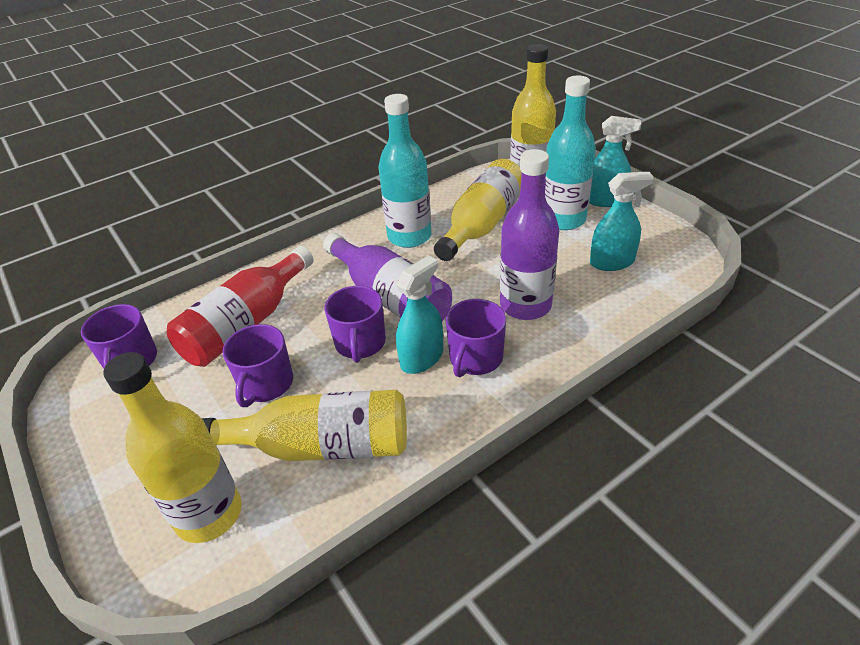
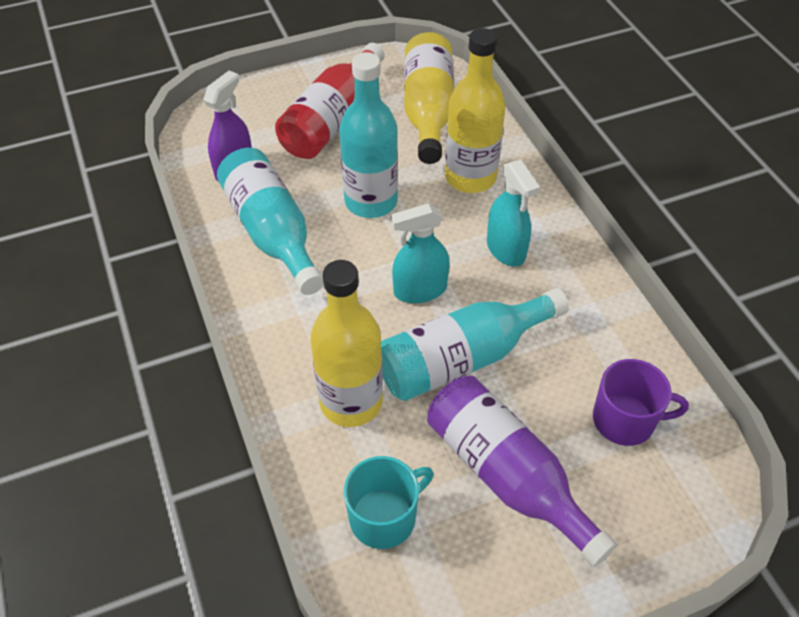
purple bottle: [323,233,452,321] [500,149,559,320] = 2 -> [427,376,617,567] = 1
purple mug: [81,304,157,369] [222,324,293,407] [324,286,386,363] [446,299,506,377] = 4 -> [593,359,689,446] = 1
purple spray bottle: none = 0 -> [203,71,252,181] = 1
turquoise bottle: [379,94,432,248] [545,76,596,230] = 2 -> [217,148,324,295] [339,52,398,218] [381,288,569,401] = 3
turquoise mug: none = 0 -> [344,456,433,549] = 1
turquoise spray bottle: [396,255,443,374] [589,116,641,207] [590,172,654,271] = 3 -> [391,203,450,303] [487,160,540,267] = 2
yellow bottle: [103,352,242,543] [202,390,407,461] [434,159,522,261] [510,44,556,167] = 4 -> [311,260,383,427] [404,32,454,164] [445,28,506,193] = 3

